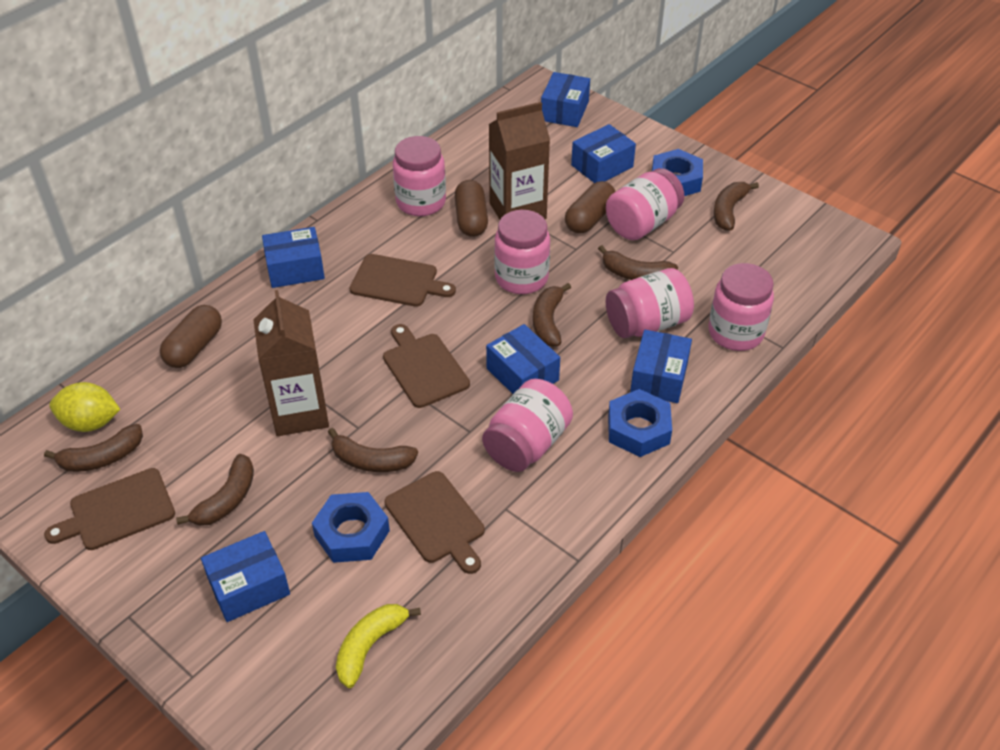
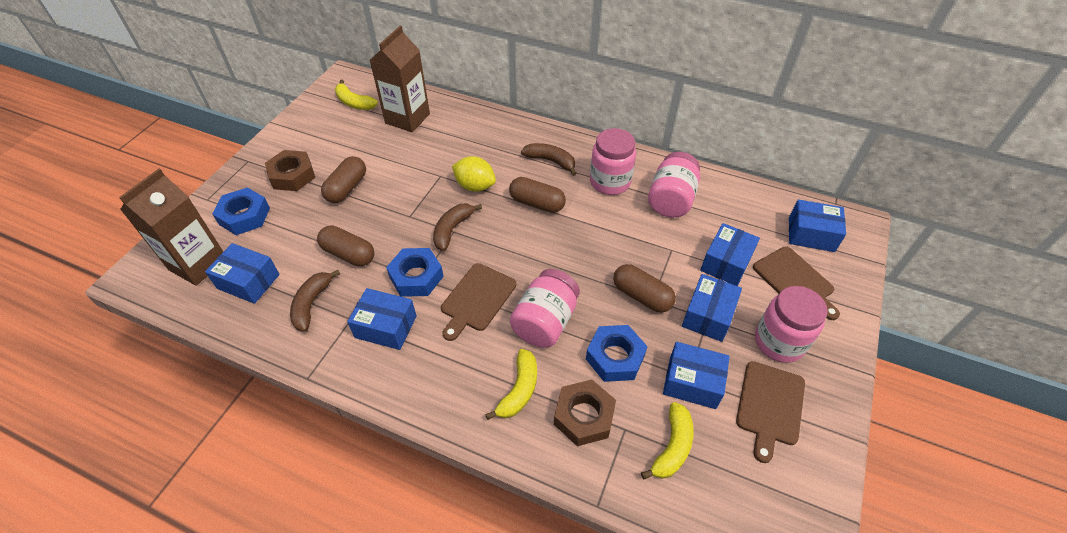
brown banana: [44,424,143,472] [176,454,254,526] [328,428,418,472] [533,283,571,346] [598,245,678,280] [714,182,759,231] = 6 -> [290,270,340,332] [433,203,482,251] [521,143,577,176] = 3
brown capsule: [160,305,222,368] [455,180,488,237] [565,181,616,233] = 3 -> [317,226,374,266] [321,156,366,203] [509,177,566,213] [613,264,676,313] = 4
brown cutting board: [44,468,175,550] [350,254,456,307] [383,324,470,408] [384,471,485,574] = 4 -> [441,263,516,341] [736,361,805,463] [753,246,840,320] = 3
brown nut: none = 0 -> [265,150,315,191] [554,380,616,446] = 2
pink jar: [393,136,446,216] [482,379,573,472] [494,210,550,294] [606,168,684,240] [606,268,694,338] [709,263,774,351] = 6 -> [510,269,580,348] [590,128,636,195] [648,152,700,218] [755,286,828,363] = 4
yellow banana: [336,604,421,688] = 1 -> [335,80,378,110] [485,349,537,420] [641,402,694,479] = 3

